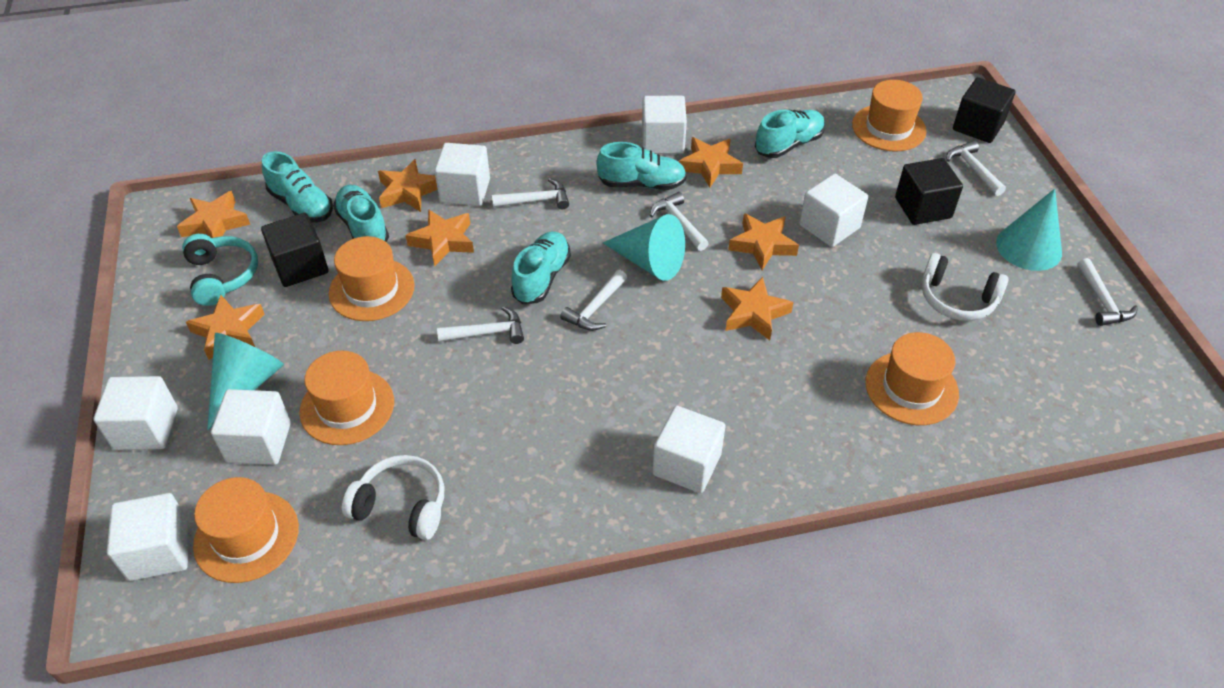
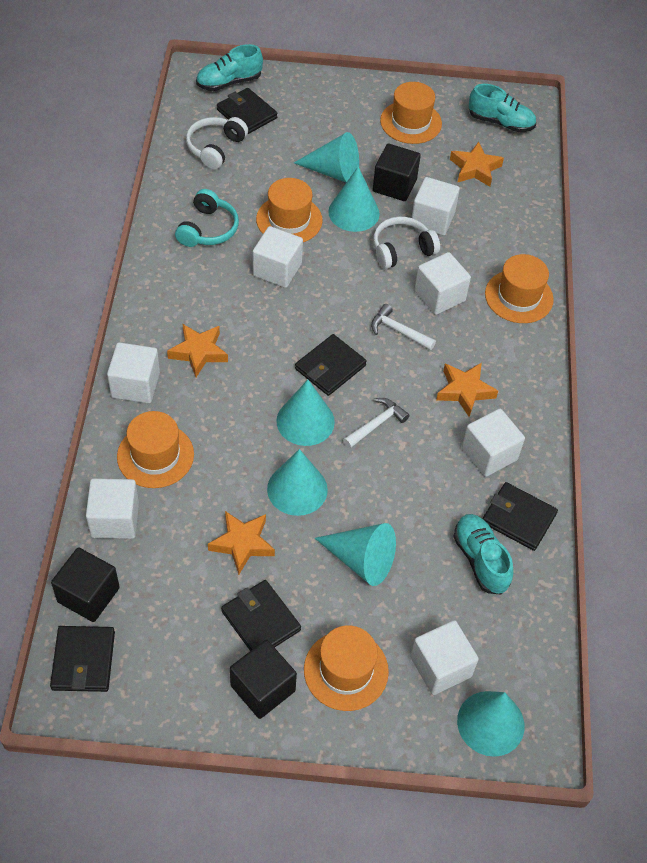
black wallet: none = 0 -> [50,626,115,692] [217,88,277,135] [221,580,301,651] [295,334,367,396] [483,482,558,551] = 5
orange star: [177,191,250,238] [186,295,265,360] [378,159,438,212] [405,209,474,267] [679,137,743,188] [721,277,794,340] [728,213,799,270] = 7 -> [167,324,228,377] [208,511,275,575] [436,362,498,417] [450,142,504,187] = 4
turquoise cone: [207,333,284,430] [603,214,685,281] [996,189,1062,271] = 3 -> [267,449,328,516] [276,380,335,446] [294,132,359,182] [315,523,396,586] [328,166,380,232] [457,691,524,757] = 6
turquoise shoe: [262,151,333,222] [333,185,389,242] [511,231,571,304] [597,142,686,190] [755,110,825,158] = 5 -> [196,44,263,91] [453,514,514,595] [469,84,536,132] = 3
white hammer: [437,306,524,344] [492,178,569,209] [560,270,627,331] [650,192,709,251] [946,140,1006,196] [1077,258,1138,326] = 6 -> [343,398,410,449] [371,304,436,350] = 2

